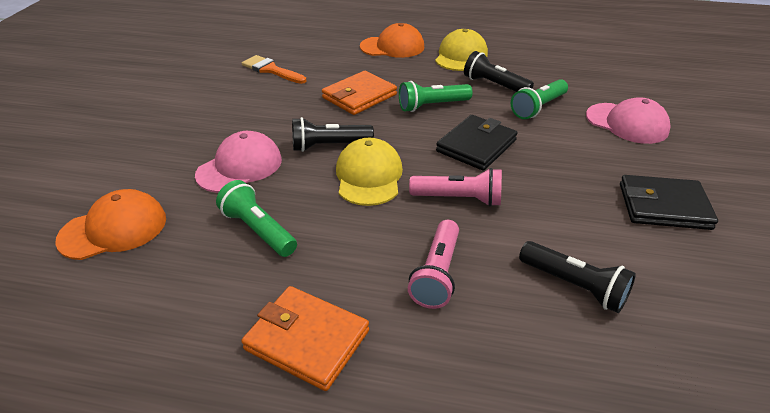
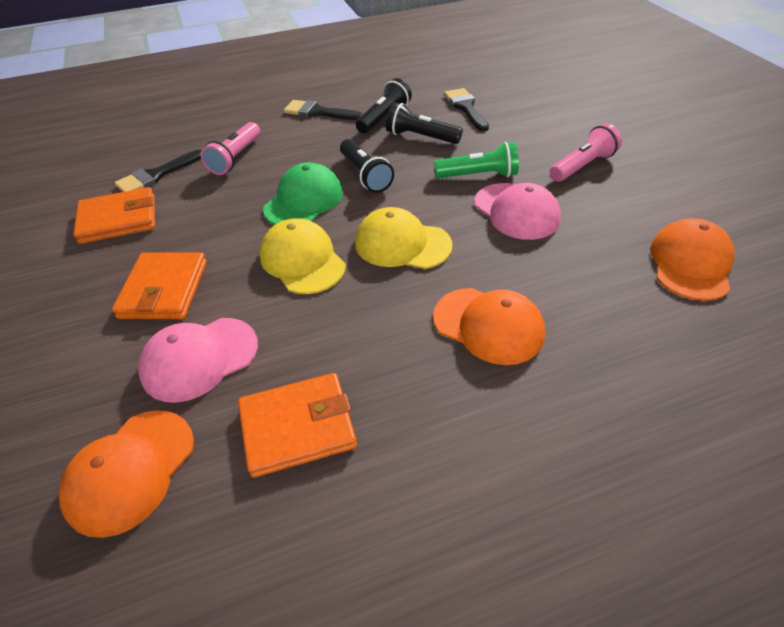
black brush: none = 0 -> [114,150,202,192] [284,100,363,120] [444,88,489,131] = 3
black wallet: [436,115,518,171] [620,175,718,230] = 2 -> none = 0
green cap: none = 0 -> [263,163,343,225] = 1
green flashlight: [216,180,297,257] [399,81,473,112] [511,79,568,119] = 3 -> [434,142,519,178] = 1
orange brush: [242,55,306,84] = 1 -> none = 0
orange cap: [55,189,166,260] [360,23,424,58] = 2 -> [59,410,194,538] [433,288,545,365] [650,218,735,301] = 3
orange wallet: [241,286,369,391] [322,71,397,115] = 2 -> [73,187,155,244] [112,252,207,319] [238,373,357,478] = 3

